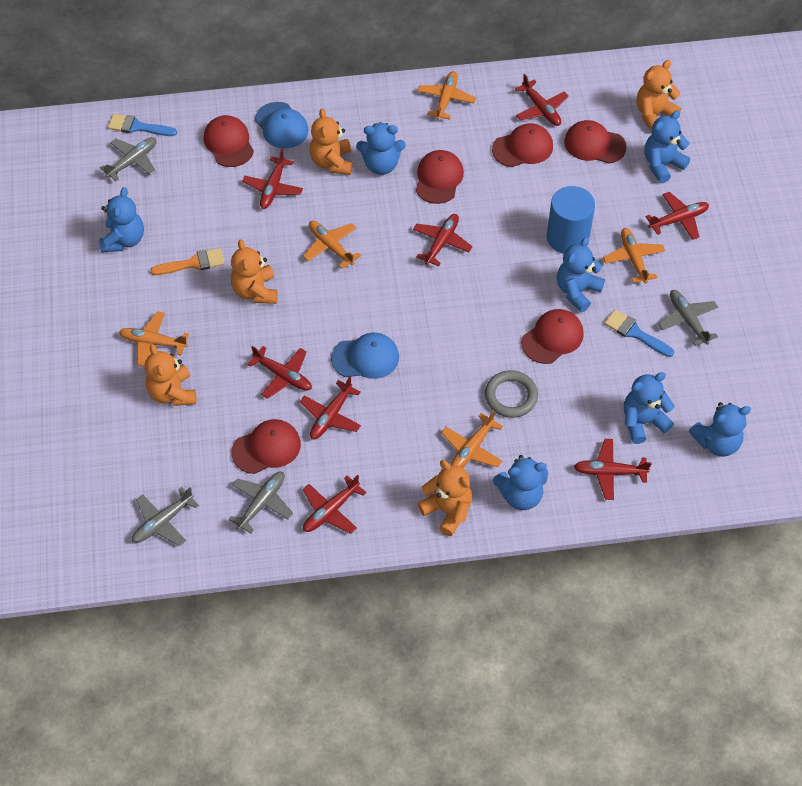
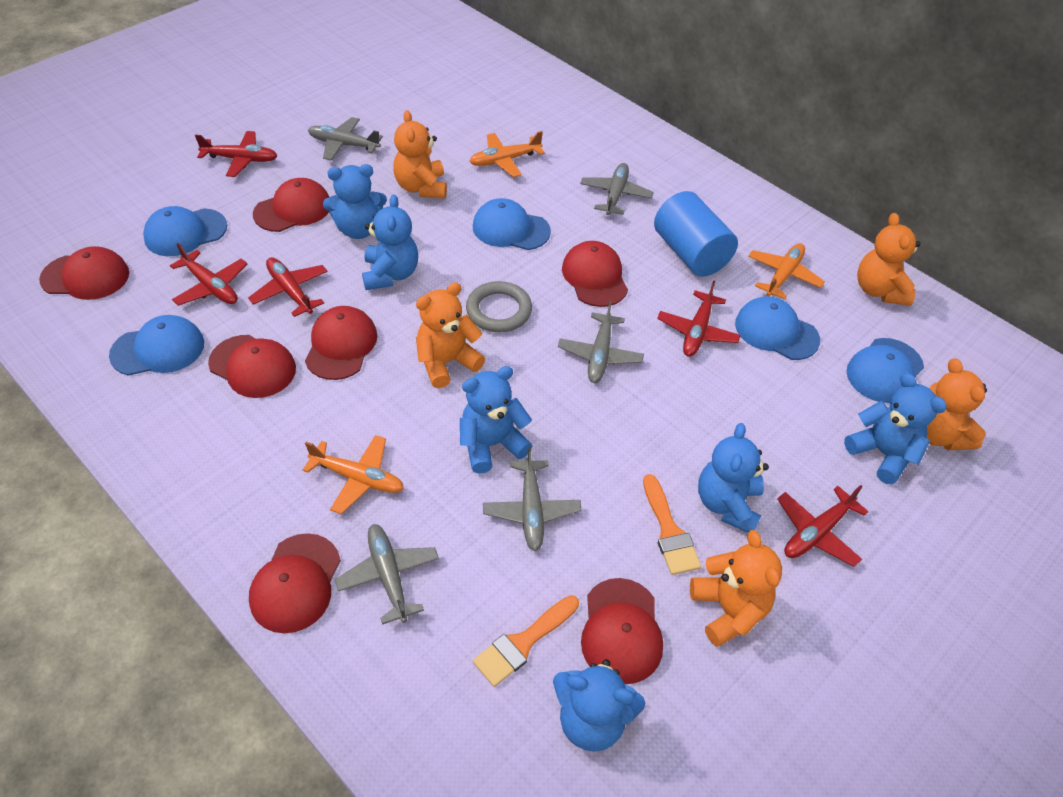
blue brush: [108,114,177,136] [604,309,674,357] = 2 -> none = 0
blue cap: [255,102,309,149] [331,333,399,379] = 2 -> [109,315,204,376] [143,206,227,256] [473,198,551,250] [735,296,820,360] [846,338,924,403] = 5
blue teddy bear: [100,187,144,252] [356,122,406,175] [493,455,548,510] [557,237,605,312] [624,372,675,444] [644,110,690,183] [689,402,751,457] = 7 -> [323,164,387,239] [362,194,418,290] [460,366,532,474] [553,659,645,752] [698,423,769,533] [844,373,947,484] = 6
grey plane: [100,137,157,181] [132,487,199,546] [228,472,293,533] [658,290,718,346] = 4 -> [308,117,383,161] [335,524,439,625] [483,446,582,551] [558,301,644,383] [580,163,654,215] = 5
orange brush: [150,248,225,275] = 1 -> [473,595,579,687] [643,474,701,575] = 2
orange plane: [119,311,189,366] [303,221,361,269] [417,71,476,120] [441,410,503,468] [603,228,665,284] = 5 -> [302,435,404,514] [469,131,545,177] [748,243,825,299] = 3
red cap: [203,115,254,167] [231,419,301,474] [416,150,464,204] [492,123,553,167] [521,309,584,364] [564,120,627,164] = 6 -> [39,246,129,300] [208,335,296,398] [249,533,341,633] [253,178,329,232] [305,306,377,380] [562,241,628,307] [581,578,663,684] = 7
red plane: [242,149,303,209] [247,346,312,399] [300,376,361,439] [303,475,366,534] [413,214,473,266] [515,74,569,126] [574,439,652,500] [645,192,709,240] = 8 -> [170,243,247,306] [195,131,278,177] [248,257,328,317] [657,281,741,357] [777,485,869,567] = 5

